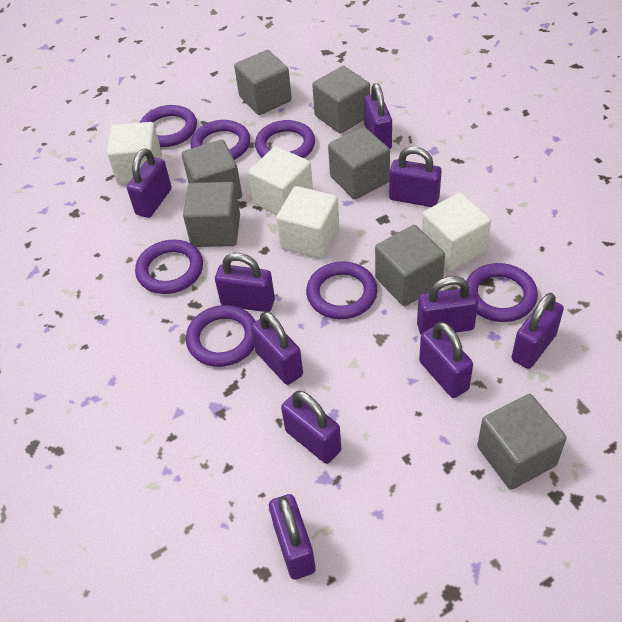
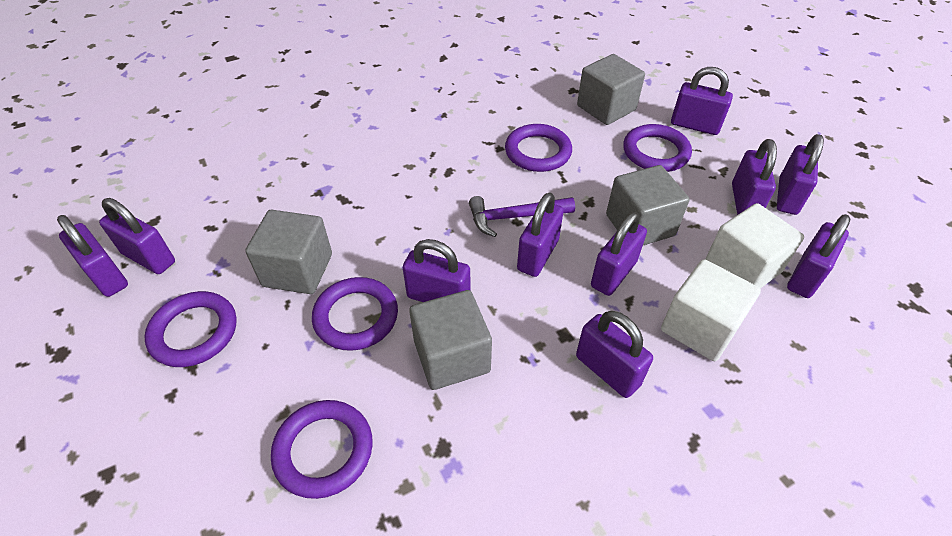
grey cube: [182,140,242,199] [183,182,240,247] [234,50,292,115] [312,66,370,134] [328,127,390,199] [375,225,445,306] [477,394,567,490] = 7 -> [245,210,332,294] [409,290,492,390] [577,54,645,125] [606,165,690,245] = 4
purple hammer: none = 0 -> [469,196,575,237] = 1
purple ring: [135,240,203,294] [140,105,197,147] [186,305,256,367] [191,120,250,160] [255,120,315,158] [306,262,377,319] [466,263,538,322] = 7 -> [144,291,237,367] [271,400,373,499] [312,277,398,351] [505,124,572,172] [623,124,692,172] = 5
white cube: [107,122,162,185] [248,146,313,215] [276,186,340,259] [422,193,491,272] = 4 -> [661,259,761,361] [705,203,804,288] = 2

